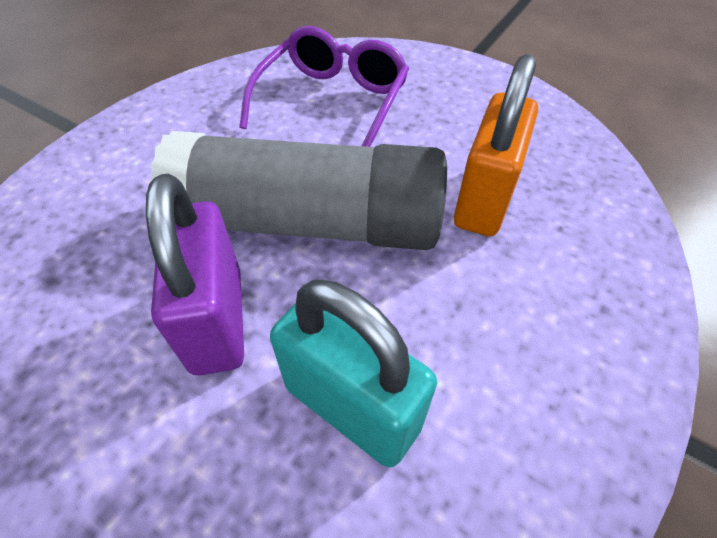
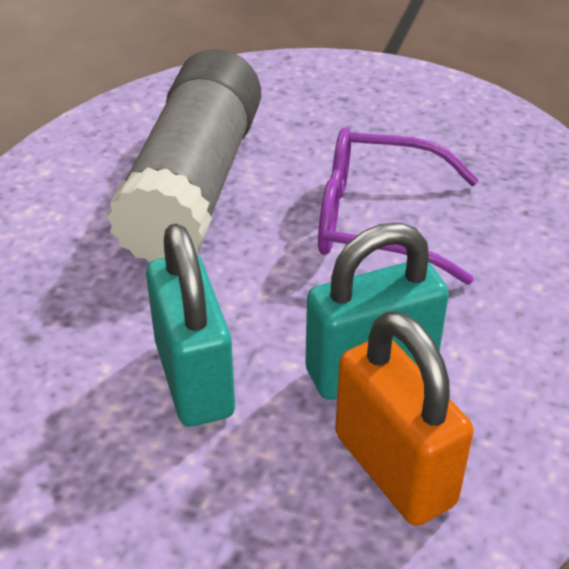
purple padlock: [146,173,244,375] = 1 -> none = 0
turquoise padlock: [270,279,437,467] = 1 -> [146,224,235,427] [306,223,449,400] = 2

